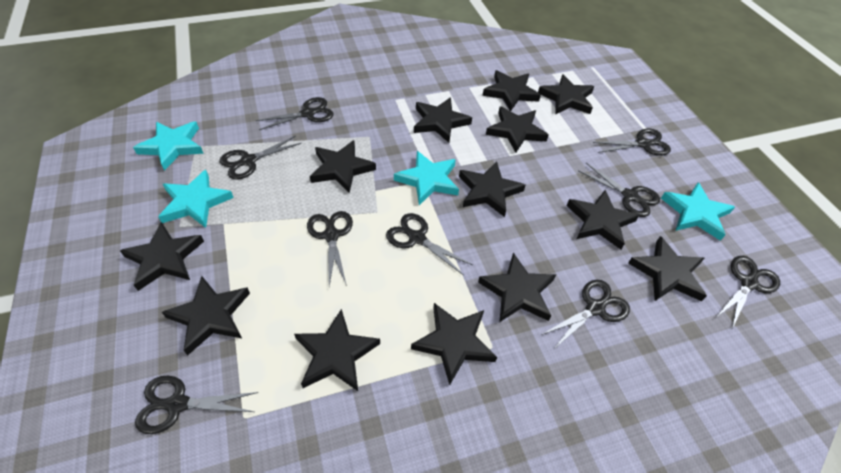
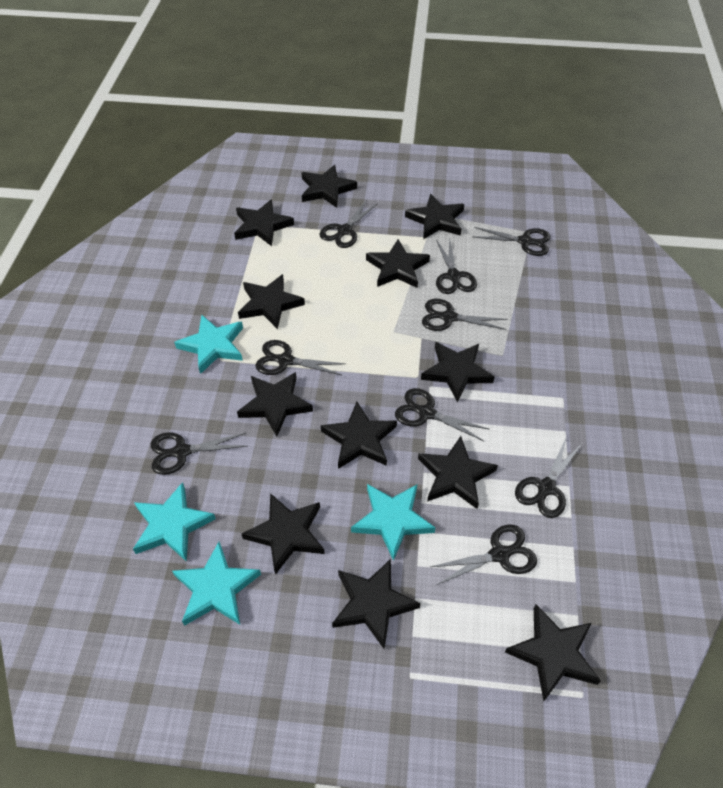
black star: [120,222,204,291] [162,276,250,355] [294,309,380,391] [310,140,376,193] [411,303,497,385] [414,97,472,143] [459,161,525,217] [478,253,556,322] [482,70,541,111] [486,107,548,153] [538,74,594,114] [567,190,639,249] [628,236,707,301] = 13 -> [234,199,294,246] [237,372,313,437] [238,274,305,329] [241,493,325,575] [302,165,357,208] [321,402,397,469] [332,559,421,649] [366,239,430,288] [405,193,464,239] [418,436,498,509] [421,342,495,402] [505,604,601,701] = 12

